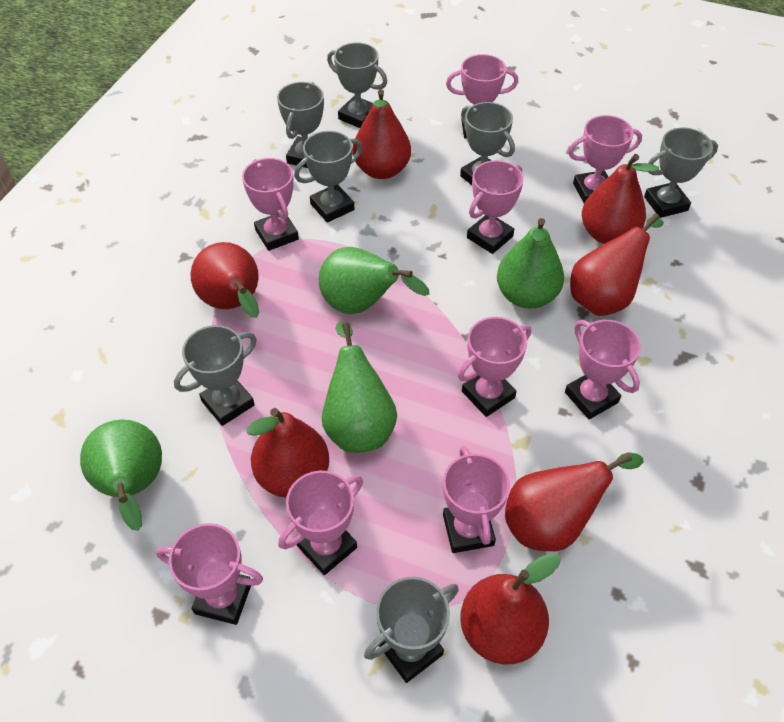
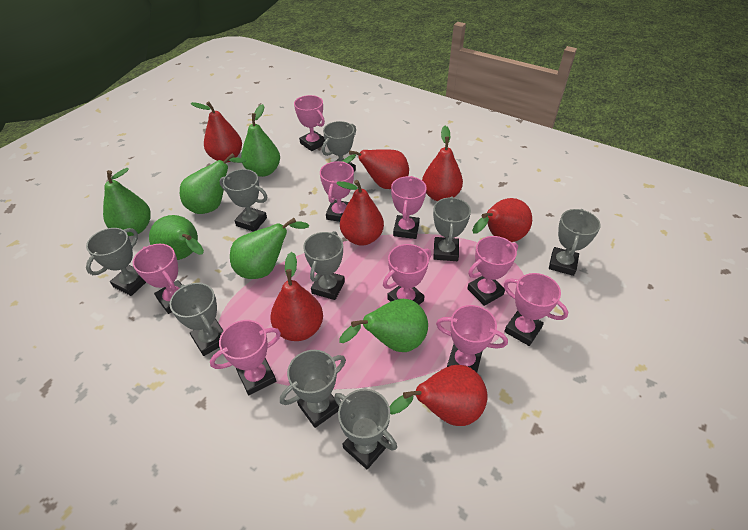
green pear: [80,419,162,531] [319,247,430,314] [322,322,397,453] [497,218,564,309] = 4 -> [103,168,151,236] [149,215,204,260] [180,153,246,214] [230,218,309,279] [241,104,280,177] [339,299,428,352] = 6
grey trophy: [174,325,257,426] [277,82,324,168] [294,131,363,223] [327,42,387,128] [364,577,459,683] [460,102,515,185] [644,128,718,218] = 7 -> [86,228,146,296] [170,283,224,356] [219,169,267,232] [280,350,346,428] [303,231,345,300] [322,121,356,171] [334,389,397,469] [433,196,471,261] [549,209,601,276] = 9

